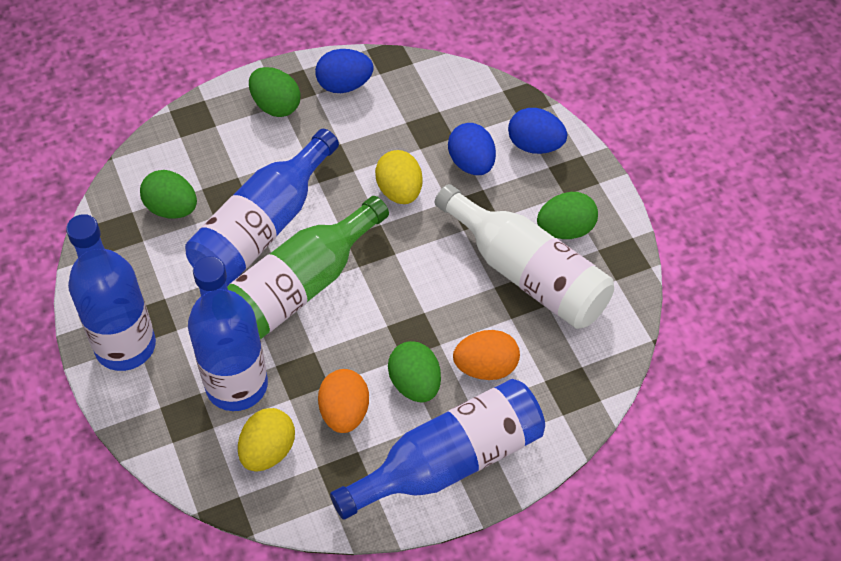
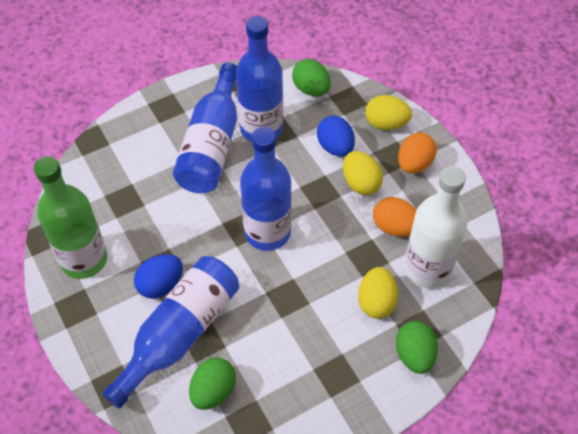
blue egg: [315,49,373,93] [448,123,496,175] [508,108,567,154] = 3 -> [134,254,183,299] [317,116,355,157] = 2
green egg: [140,170,197,219] [249,67,300,117] [388,341,441,403] [537,192,598,239] = 4 -> [189,358,236,410] [292,59,331,96] [396,321,438,374] = 3
yellow egg: [238,408,295,472] [375,150,423,204] = 2 -> [343,151,383,195] [358,267,398,319] [365,95,412,130] = 3

